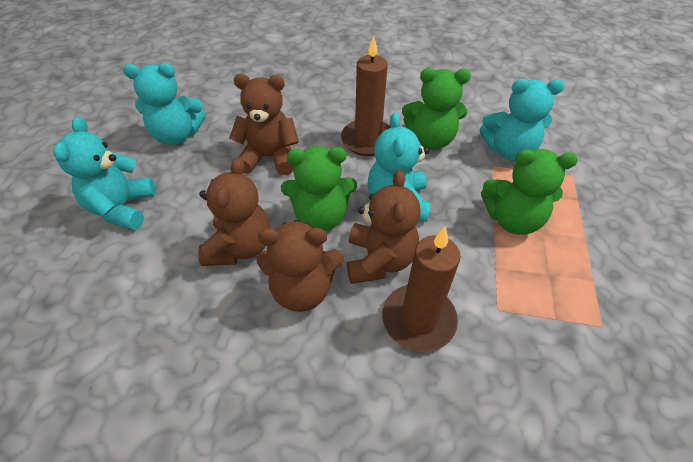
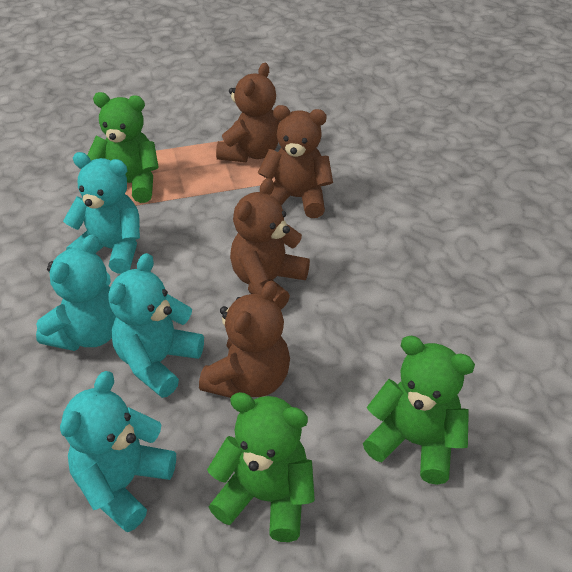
brown candle: [341,36,391,156] [382,226,460,352] = 2 -> none = 0

